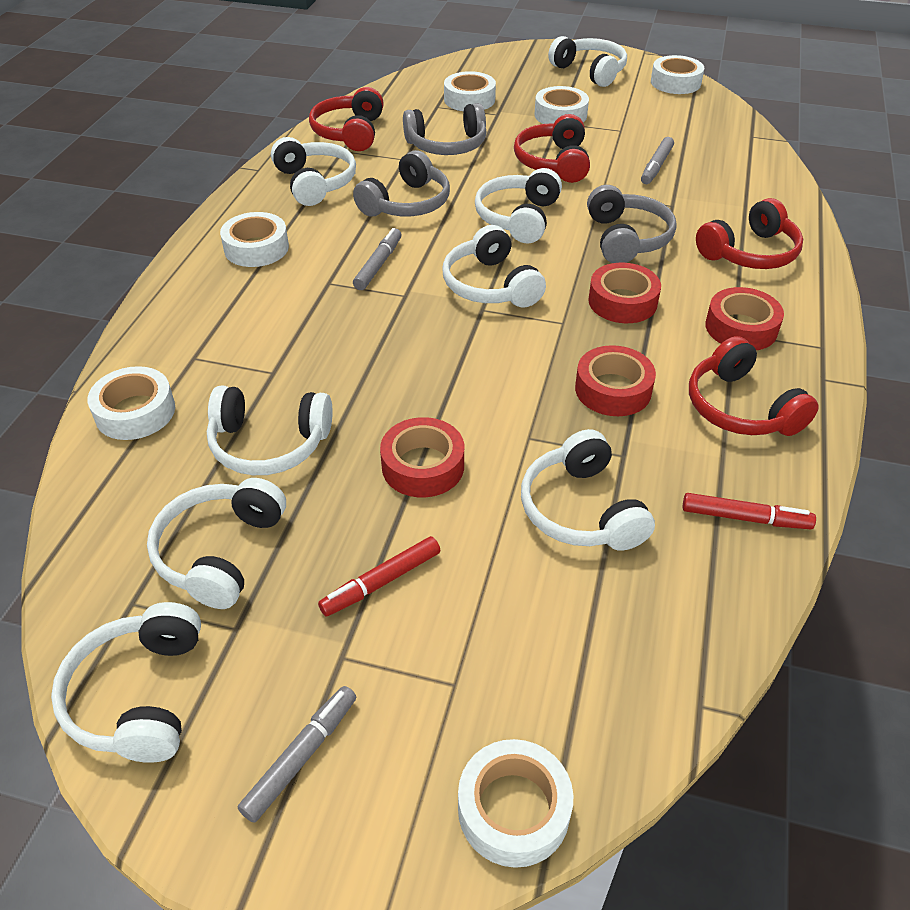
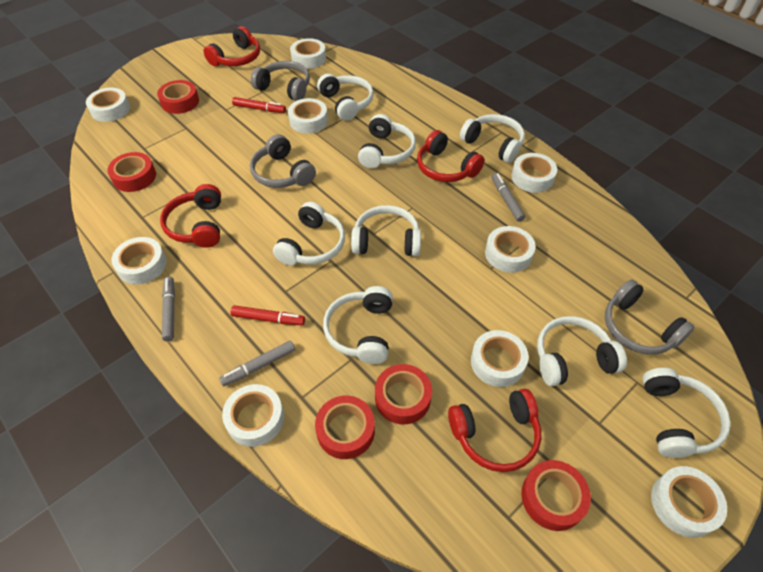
red tape: [380,417,464,497] [575,345,656,416] [588,263,661,323] [705,287,784,350] = 4 -> [107,152,156,192] [157,80,199,114] [315,396,375,459] [375,364,432,424] [521,460,591,531] = 5
white tape: [87,366,175,440] [220,212,289,267] [444,71,496,111] [458,739,573,868] [534,86,589,124] [651,55,704,94] = 6 -> [86,88,130,122] [111,237,166,284] [222,384,284,447] [288,98,328,133] [290,38,326,69] [471,330,528,387] [485,226,536,273] [511,153,557,193] [651,466,727,538] = 9

